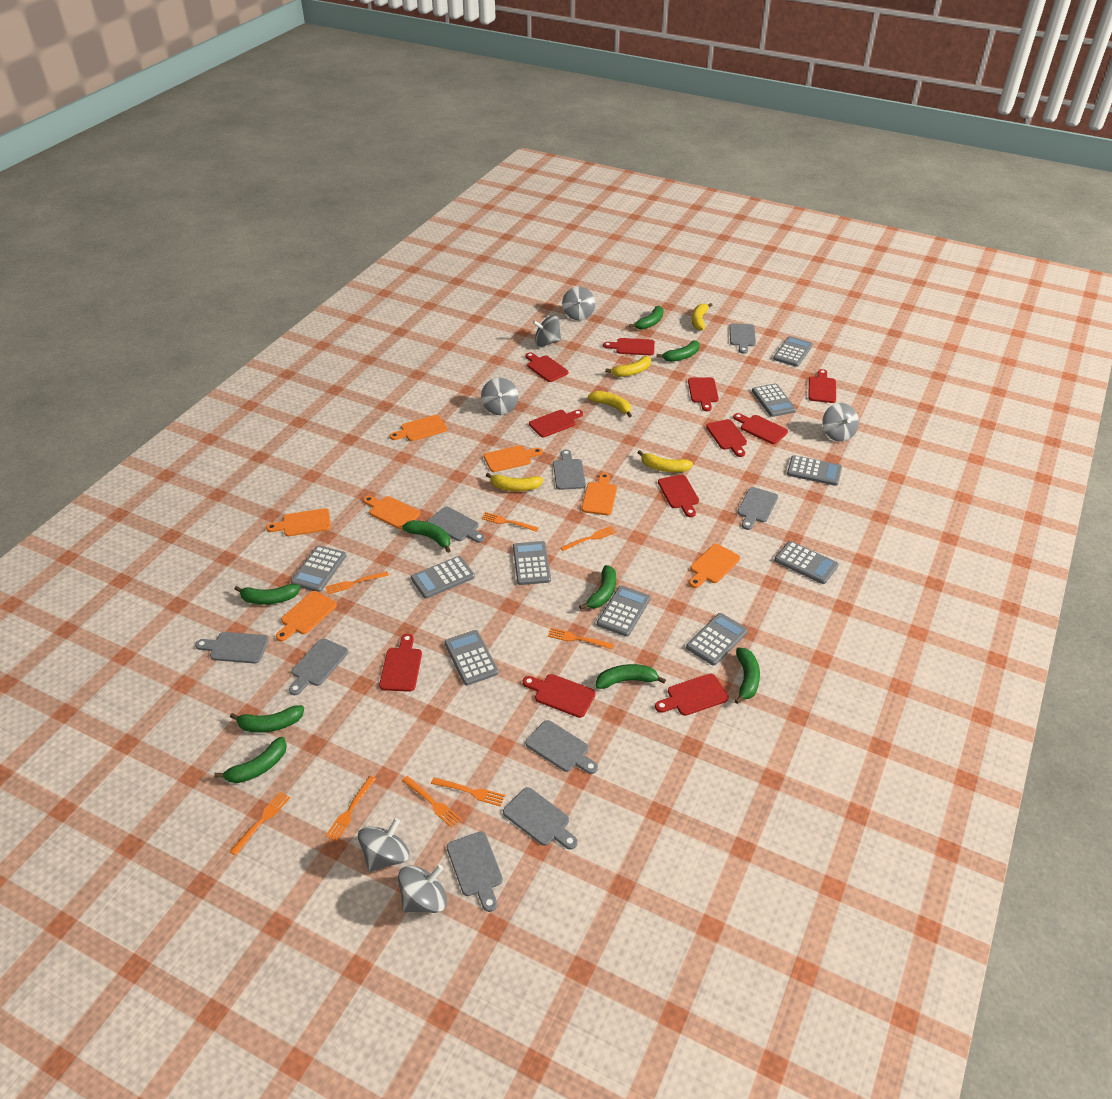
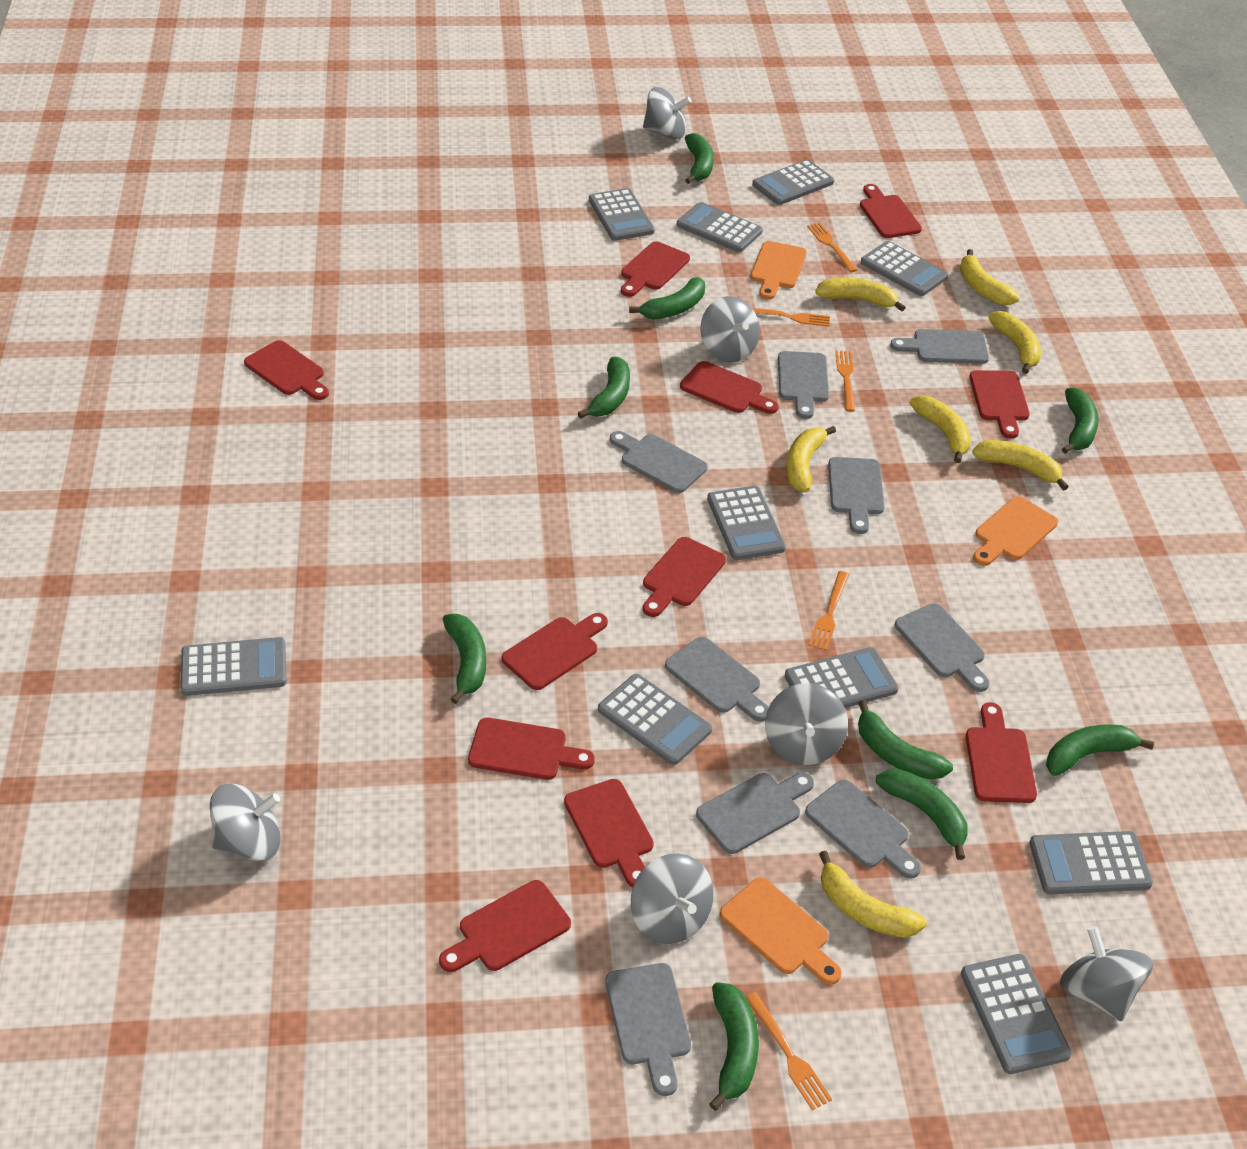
orange cutting board: [266,508,331,536] [276,591,337,641] [363,496,420,530] [389,415,447,441] [484,445,543,472] [582,473,617,515] [689,544,740,588] = 7 -> [720,877,842,985] [750,241,807,300] [973,496,1058,566] = 3
orange fork: [229,791,290,855] [325,571,389,594] [325,776,376,841] [402,776,461,828] [431,777,505,807] [481,512,539,532] [548,628,614,649] [560,526,616,551] = 8 -> [746,992,832,1110] [752,308,830,327] [807,223,857,272] [808,571,849,651] [835,351,855,412] = 5
yellow banana: [486,473,543,491] [588,391,632,417] [605,356,651,377] [637,450,693,472] [692,303,712,331] = 5 -> [786,426,836,492] [815,278,906,312] [819,851,927,938] [910,395,971,463] [960,249,1020,305] [972,440,1068,491] [988,311,1041,374] = 7

